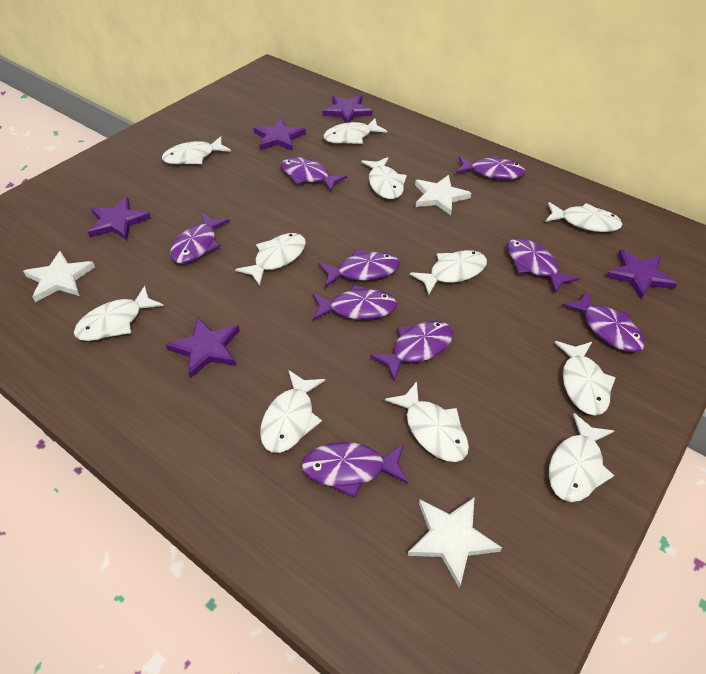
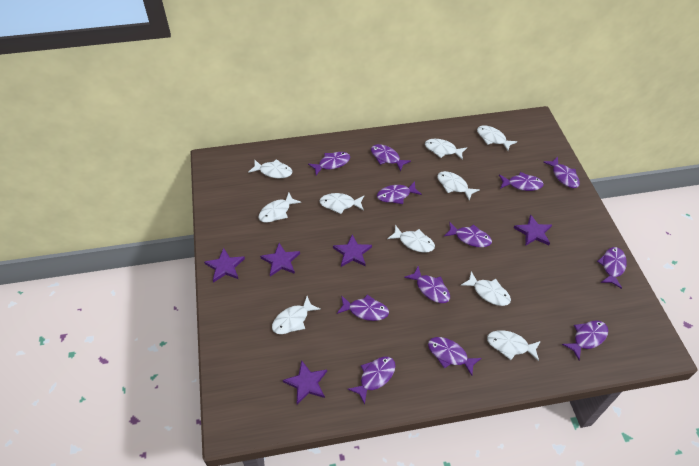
purple fish: [170,213,230,264] [281,157,347,192] [302,442,408,498] [313,285,397,320] [318,250,400,287] [370,321,453,380] [456,155,526,180] [507,238,579,293] [562,291,645,352] = 9 -> [308,152,350,175] [337,294,389,321] [347,357,395,404] [371,144,411,172] [377,181,422,204] [404,266,450,303] [428,337,482,376] [444,222,492,248] [499,172,544,191] [543,157,580,188] [562,320,608,360] [597,247,627,289] = 12
white fish: [74,286,164,341] [162,136,231,164] [235,233,306,286] [260,370,325,453] [324,119,387,144] [362,157,407,199] [385,381,469,462] [410,250,487,295] [545,202,623,232] [549,413,614,502] [555,341,616,416] = 11 -> [248,159,292,178] [259,193,301,223] [272,296,321,334] [319,193,364,214] [387,225,435,253] [425,139,467,160] [437,171,480,201] [461,271,511,306] [477,125,517,151] [487,330,541,361] = 10
white star: [23,251,95,302] [407,497,502,588] [415,175,471,216] = 3 -> none = 0

